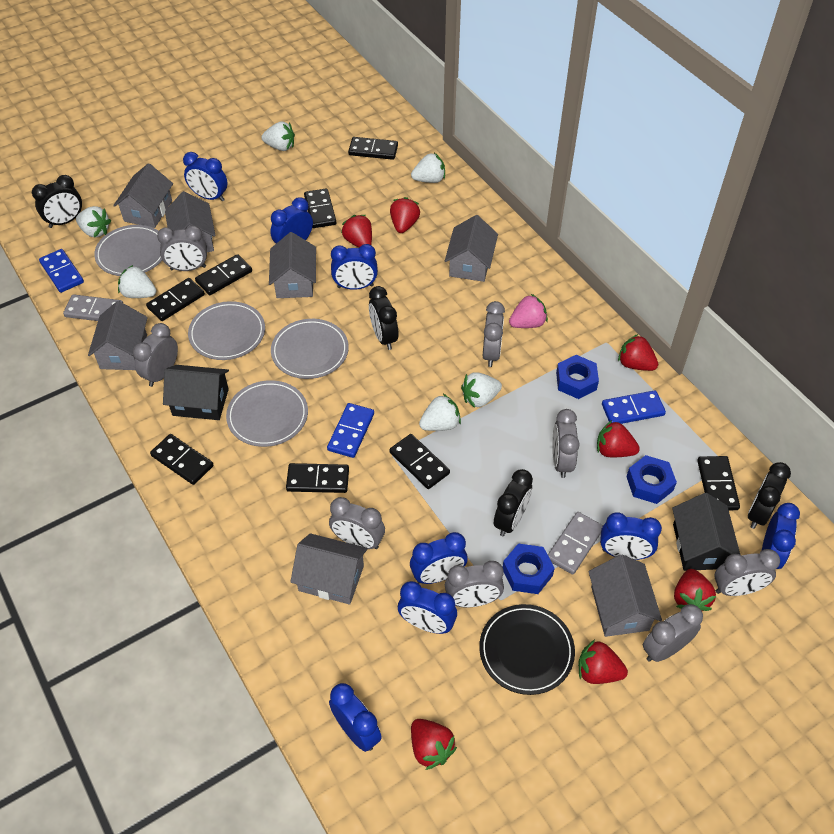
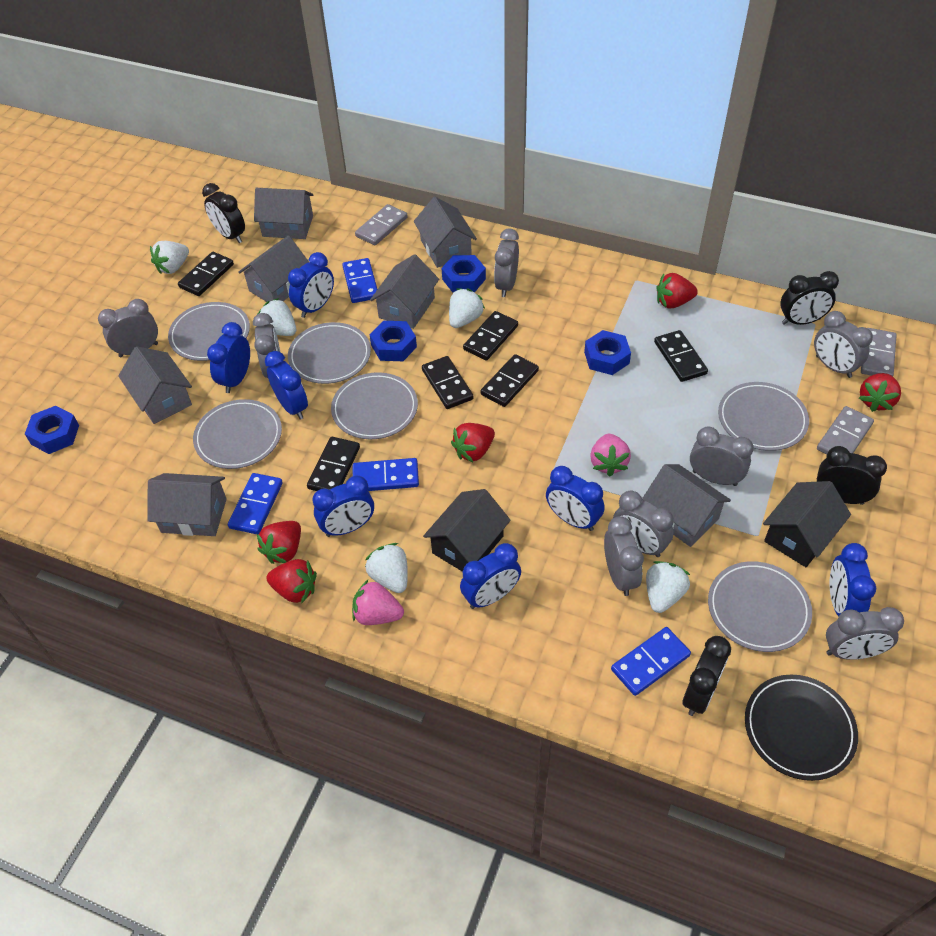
black domino: [146,278,205,321] [150,434,213,485] [195,254,252,295] [286,463,349,493] [304,188,336,228] [348,137,398,160] [390,434,450,489] [697,456,740,510] = 8 -> [178,252,234,296] [307,437,360,491] [422,356,474,409] [463,311,518,360] [481,354,539,407] [654,330,708,382] = 6
blue clock: [183,152,227,202] [270,197,313,243] [329,683,382,752] [331,244,378,290] [398,581,457,634] [410,532,468,584] [600,512,662,560] [762,503,800,569] = 8 -> [207,322,250,393] [265,351,308,420] [288,252,334,318] [312,476,374,537] [460,543,521,609] [546,466,604,531] [830,543,876,616] = 7
blue domino: [39,249,84,293] [327,403,374,458] [602,390,666,424] = 3 -> [228,473,283,534] [342,258,377,303] [353,458,419,491] [611,627,691,696] = 4
blue nut: [503,544,555,594] [556,355,599,399] [626,455,677,504] = 3 -> [25,406,79,454] [370,321,417,361] [442,255,486,293] [584,330,631,375] = 4
grey domino: [63,294,123,321] [548,512,603,575] = 2 -> [355,204,408,245] [817,406,874,454] [861,328,897,376] = 3
grey plate: [94,225,162,276] [188,301,265,360] [226,380,308,447] [271,319,349,379] = 4 -> [168,302,250,361] [193,399,282,469] [288,322,371,384] [331,372,418,439] [708,561,812,652] [718,382,809,451] = 6
pink strawberry: [509,294,548,328] = 1 -> [352,580,404,625] [590,434,631,477] = 2
red strawberry: [341,215,372,247] [390,197,420,233] [411,719,457,770] [578,640,628,684] [597,420,640,457] [618,334,658,371] [674,569,716,611] = 7 -> [257,521,301,564] [266,559,317,603] [451,423,495,462] [656,273,698,308] [859,373,901,412] = 5
white strawberry: [76,206,111,238] [118,265,156,298] [261,121,295,151] [411,153,445,183] [419,394,461,431] [461,372,502,408] = 6 -> [150,241,189,274] [258,298,296,336] [365,543,408,593] [449,288,485,328] [646,561,690,613] = 5

